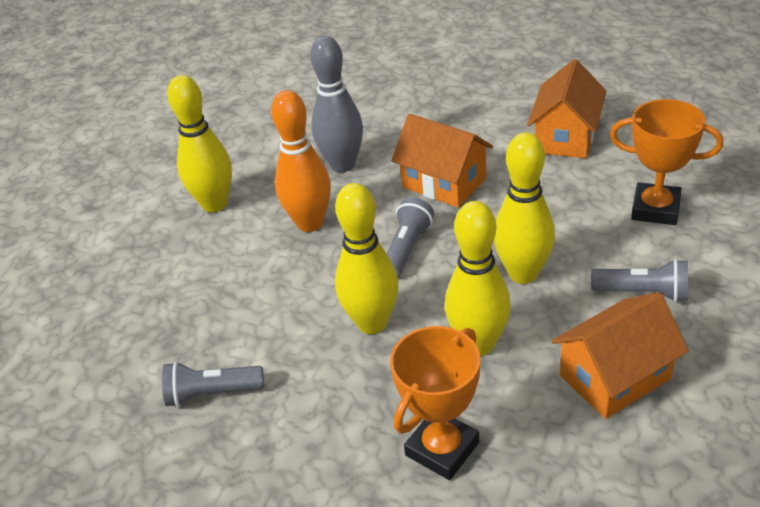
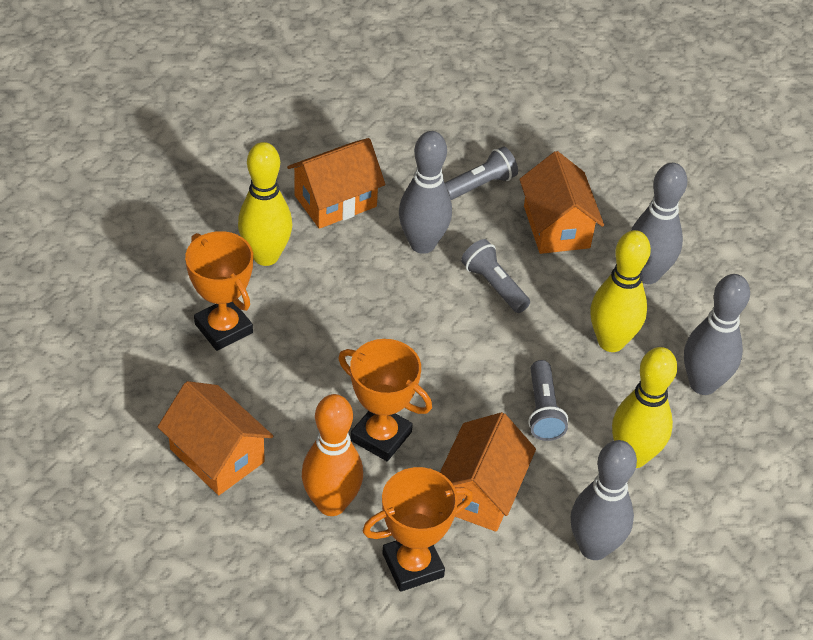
grey bowling pin: [310,36,363,172] = 1 -> [399,131,452,254] [571,440,637,560] [631,163,687,284] [684,274,750,395] = 4
orange house: [392,114,493,208] [527,59,607,159] [551,292,689,419] = 3 -> [158,381,273,495] [287,138,386,229] [440,412,536,532] [520,151,604,254] = 4
orange trophy: [390,326,480,480] [610,99,723,225] = 2 -> [185,231,253,351] [338,339,432,461] [363,467,473,592] = 3
yellow bowling pin: [167,75,232,212] [335,183,399,334] [445,201,511,356] [494,132,555,284] = 4 -> [238,142,292,266] [590,230,651,352] [612,347,677,468] = 3

